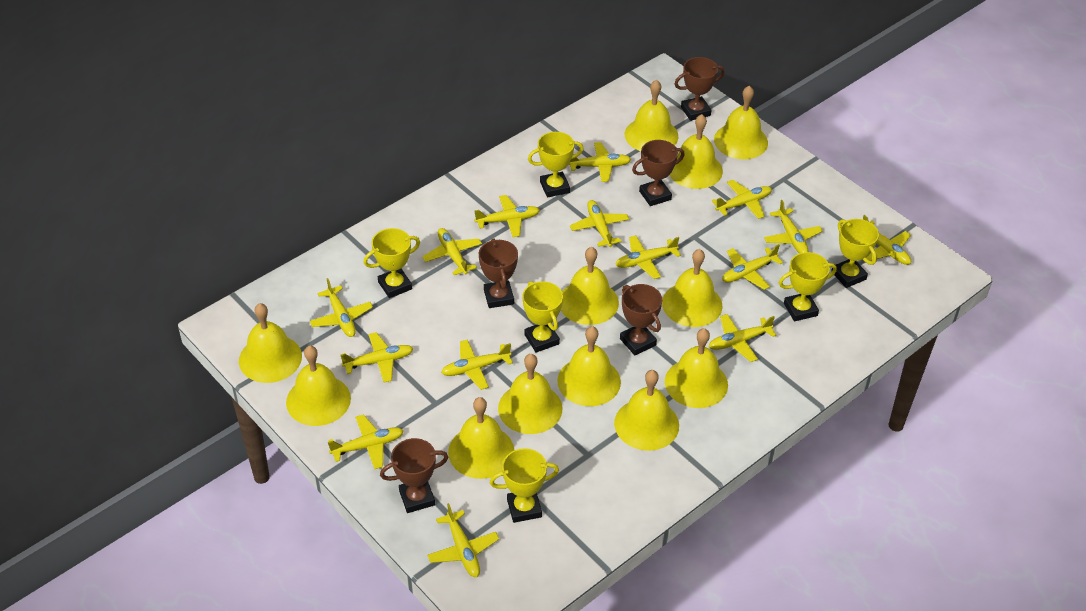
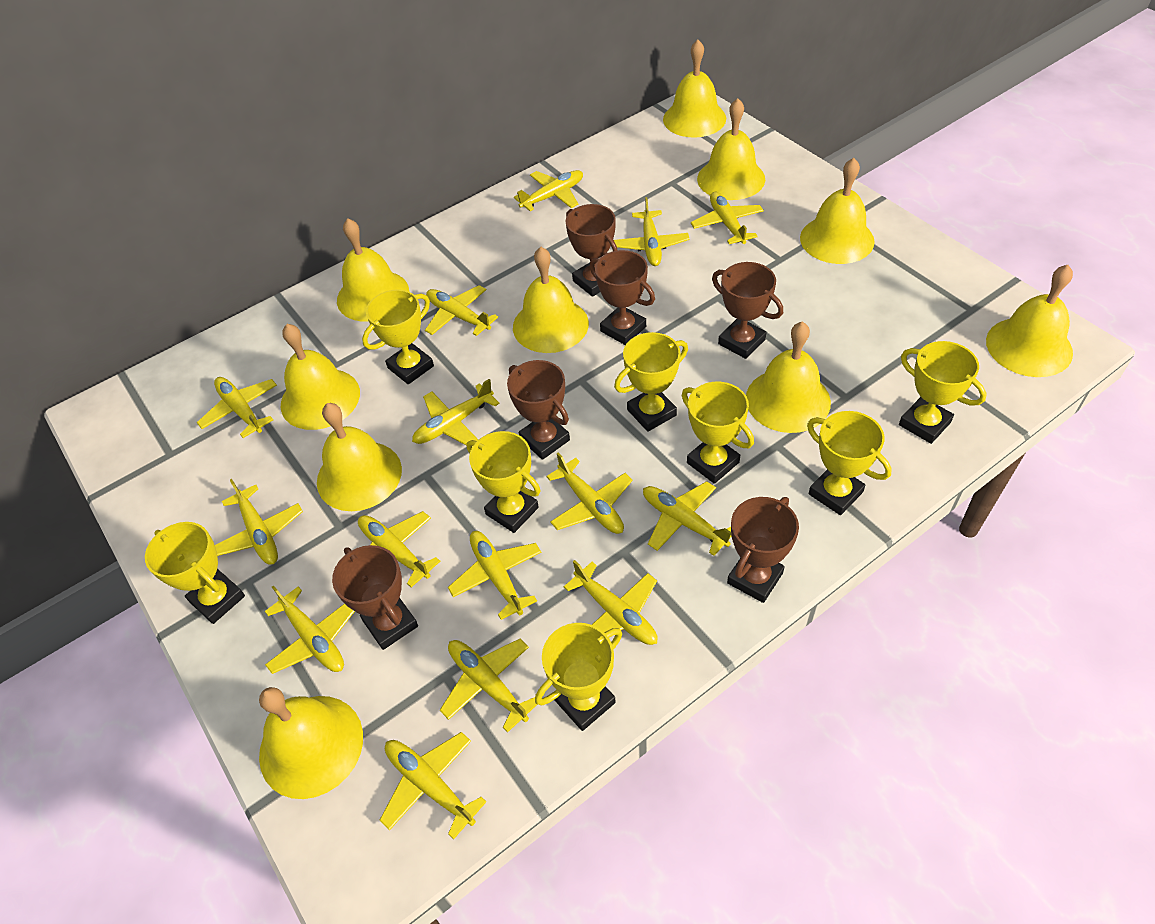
brown trophy: [380,438,448,513] [479,238,518,308] [620,284,662,355] [632,140,685,206] [675,57,725,121] = 5 -> [332,545,418,650] [507,360,570,460] [565,204,618,297] [590,250,655,345] [712,262,783,359] [727,497,799,603] = 6
yellow bell: [239,303,302,383] [286,345,351,426] [448,397,514,479] [498,354,562,434] [557,326,621,406] [561,247,619,325] [614,370,679,451] [625,80,678,151] [662,249,722,327] [665,328,728,408] [669,114,723,189] [714,86,768,159] = 12 -> [259,687,363,799] [281,324,360,430] [317,403,402,511] [337,218,409,322] [513,247,589,353] [663,40,726,138] [697,98,765,200] [746,321,831,433] [800,158,875,264] [986,265,1073,377] = 10
yellow trophy: [364,228,420,298] [490,448,559,523] [522,281,563,353] [528,132,583,197] [779,252,837,321] [831,219,879,288] = 6 -> [145,522,245,624] [362,289,434,384] [467,431,541,533] [535,623,622,731] [614,332,688,432] [682,382,754,484] [807,411,892,515] [899,341,987,444] = 8

